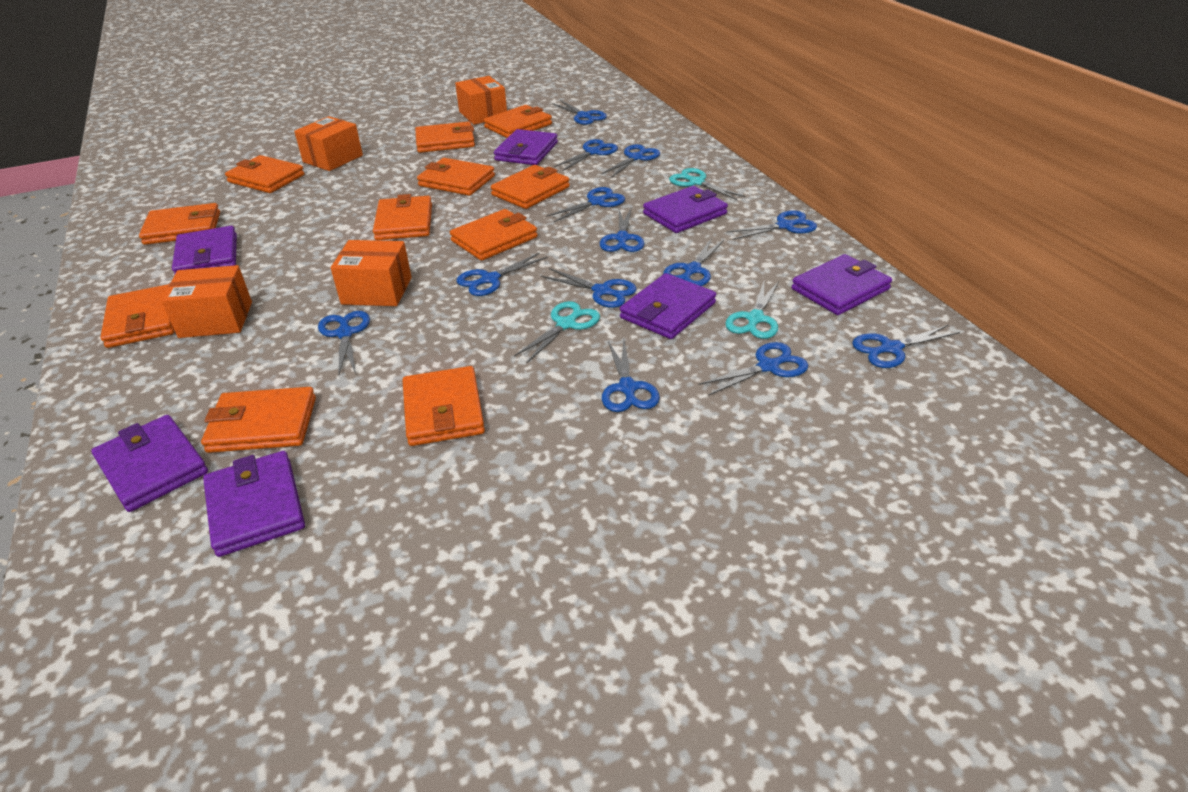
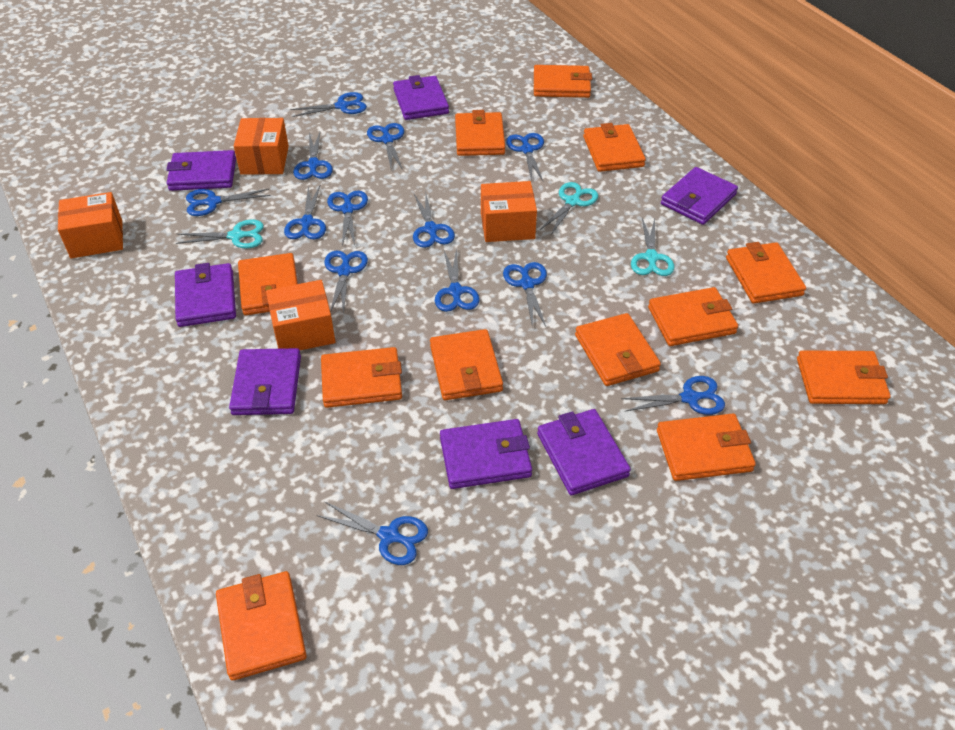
orange wallet: [100,284,175,348] [139,203,220,245] [201,387,316,453] [225,155,305,193] [373,194,432,240] [403,366,485,446] [415,121,475,153] [417,158,495,196] [450,209,538,261] [484,105,552,138] [491,165,570,209] = 11 -> [216,571,307,681] [238,253,298,315] [321,347,402,408] [430,329,503,400] [455,110,505,156] [534,65,592,98] [575,313,661,386] [583,123,646,172] [648,287,738,346] [657,414,756,481] [726,242,806,303] [797,350,891,404] = 12

